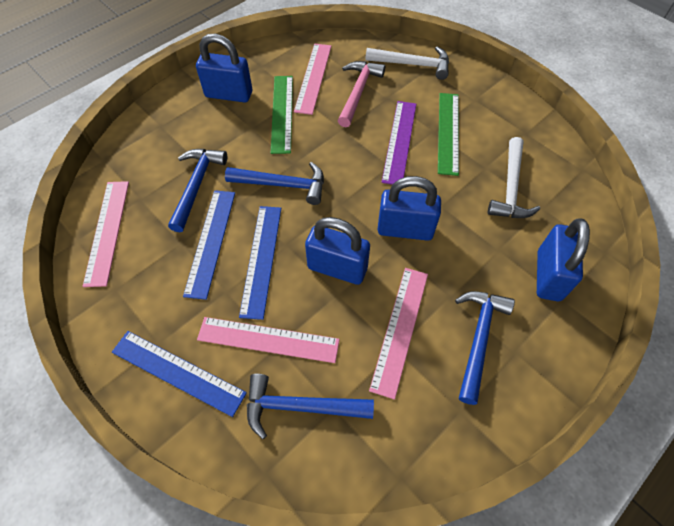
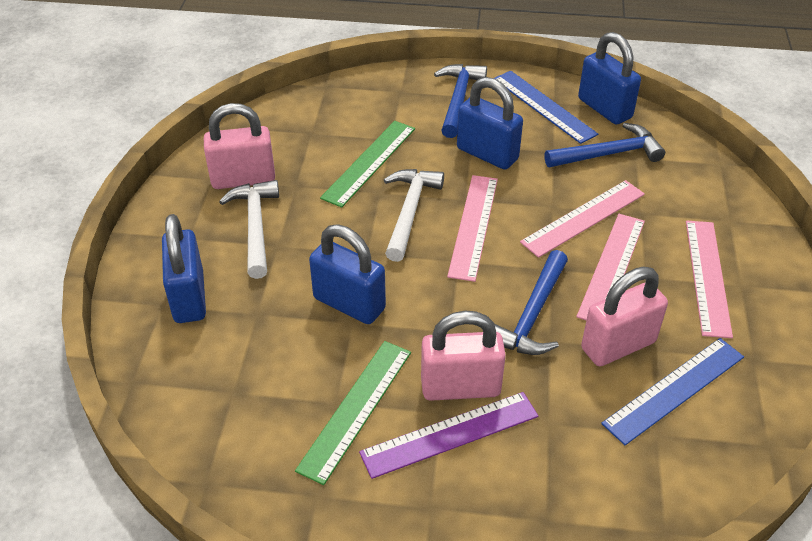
blue hammer: [168,149,227,232] [225,162,324,205] [247,374,374,439] [455,291,515,405] = 4 -> [434,64,487,138] [495,250,568,355] [544,123,665,167] = 3
blue ruler: [112,331,247,417] [183,190,235,300] [239,206,281,320] = 3 -> [494,71,598,144] [601,338,744,445] = 2
pink hammer: [338,61,385,127] = 1 -> none = 0
pink padlock: none = 0 -> [204,103,275,189] [421,311,506,401] [581,267,668,366] = 3

